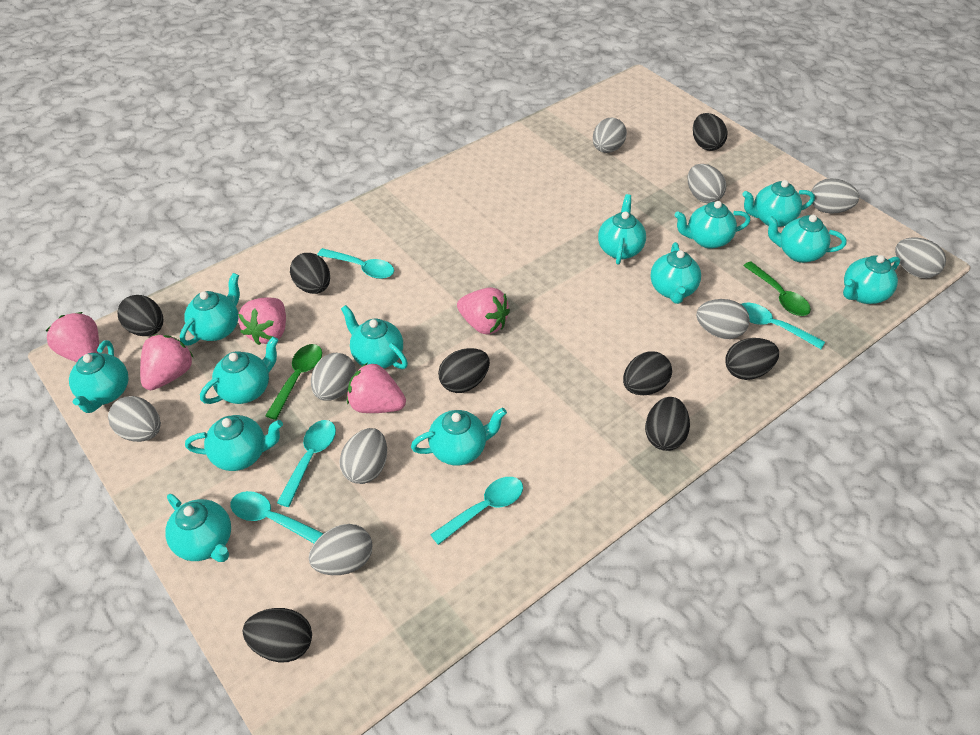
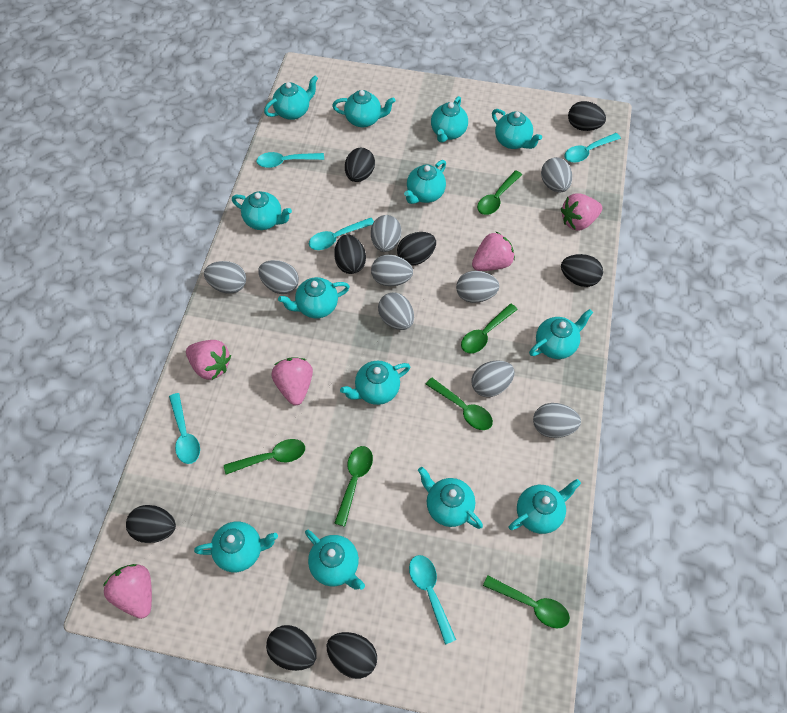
green spoon: [265,344,322,420] [743,262,811,316] = 2 -> [224,439,305,475] [334,446,373,527] [426,378,493,430] [461,304,518,354] [477,170,522,215] [483,575,570,628] = 6

